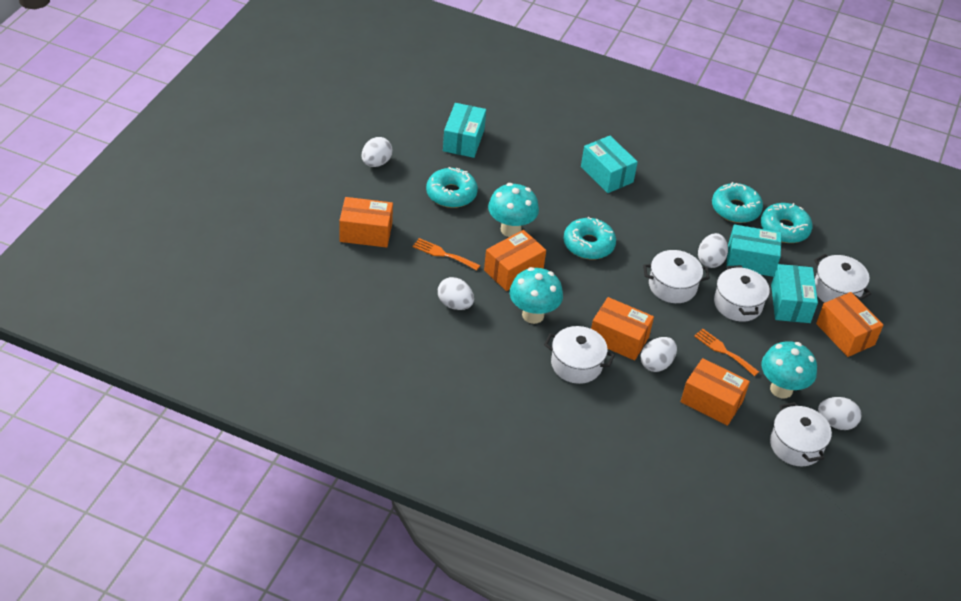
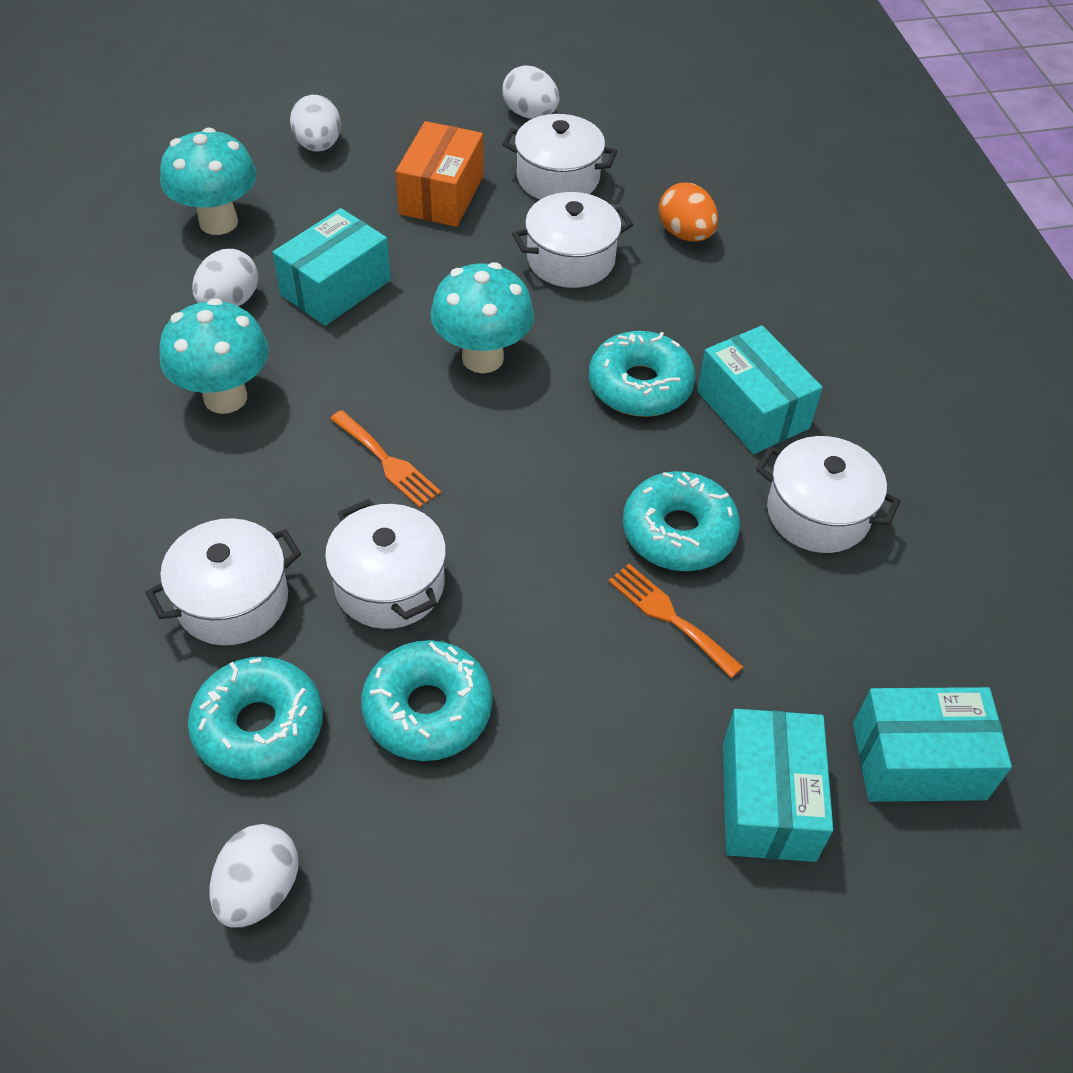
orange box: [339,197,393,248] [484,230,546,291] [591,297,654,360] [681,358,750,426] [816,292,883,357] = 5 -> [396,121,483,227] = 1
orange egg: none = 0 -> [659,182,718,242] = 1
white egg: [362,137,392,167] [438,277,474,310] [641,337,677,372] [698,233,728,268] [818,397,861,430] = 5 -> [192,249,258,306] [209,824,298,928] [290,95,341,152] [502,65,560,119] = 4

